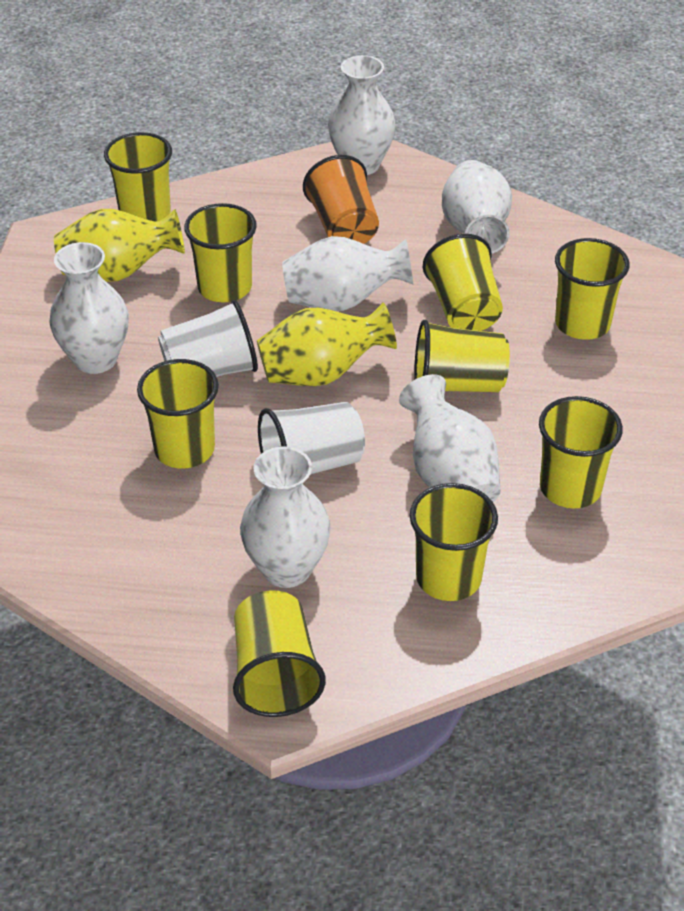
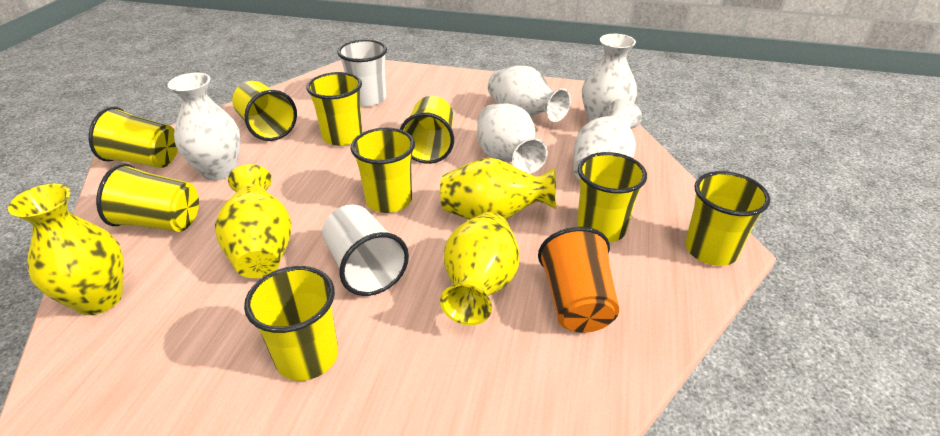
white vase: [49,242,129,374] [240,446,331,588] [282,236,413,311] [328,55,396,175] [399,374,501,502] [442,160,512,254] = 6 -> [167,72,240,181] [477,103,548,174] [488,65,571,122] [573,99,642,180] [582,34,637,122] = 5
yellow vase: [54,209,185,282] [257,302,397,386] = 2 -> [8,184,124,315] [215,164,291,278] [440,158,556,220] [440,212,519,325] = 4

